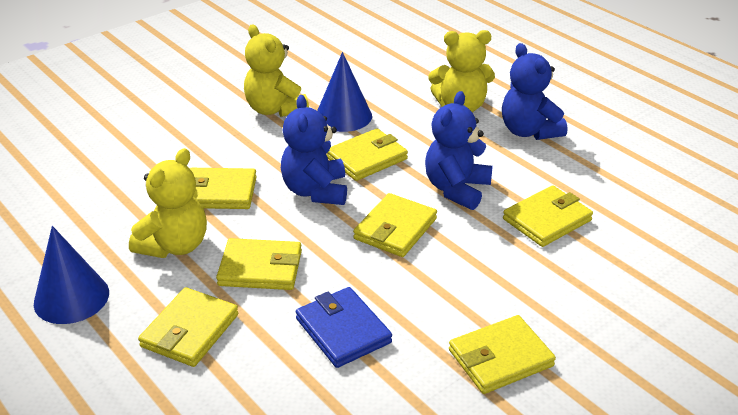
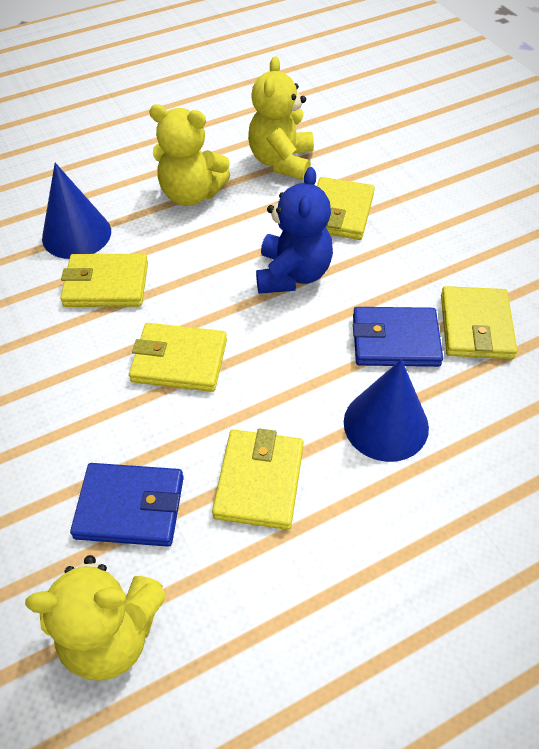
blue teddy bear: [281,95,347,205] [425,91,493,210] [502,43,567,140] = 3 -> [256,167,333,294] = 1
blue wallet: [296,287,392,368] = 1 -> [70,463,184,547] [353,307,443,367] = 2
yellow wallet: [138,287,238,367] [190,168,257,209] [216,238,302,290] [326,128,408,181] [353,193,437,257] [449,315,556,394] [503,186,593,247] = 7 -> [60,254,148,307] [129,323,227,392] [212,429,304,530] [317,177,375,240] [441,286,517,359] = 5

